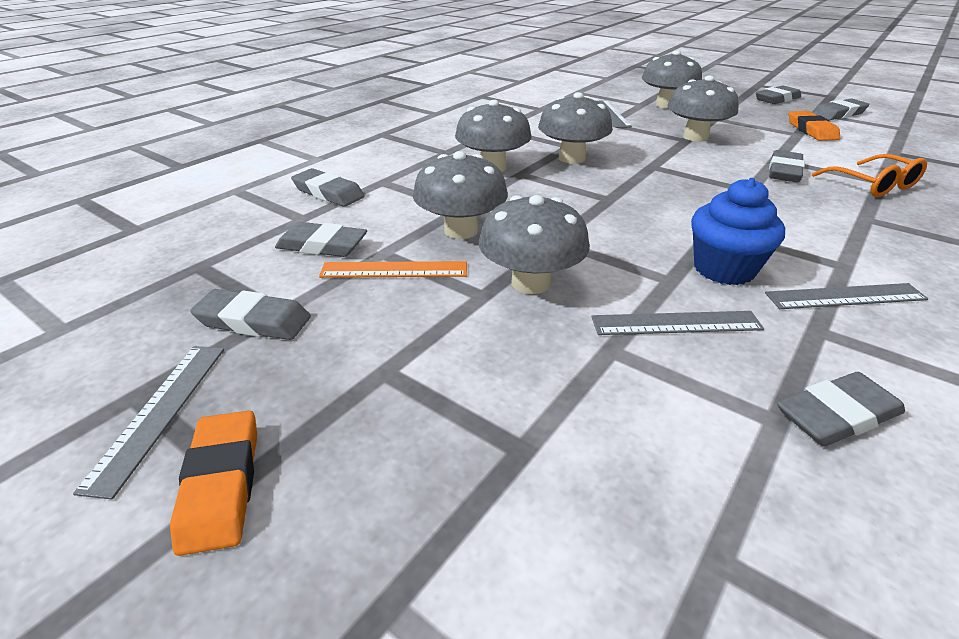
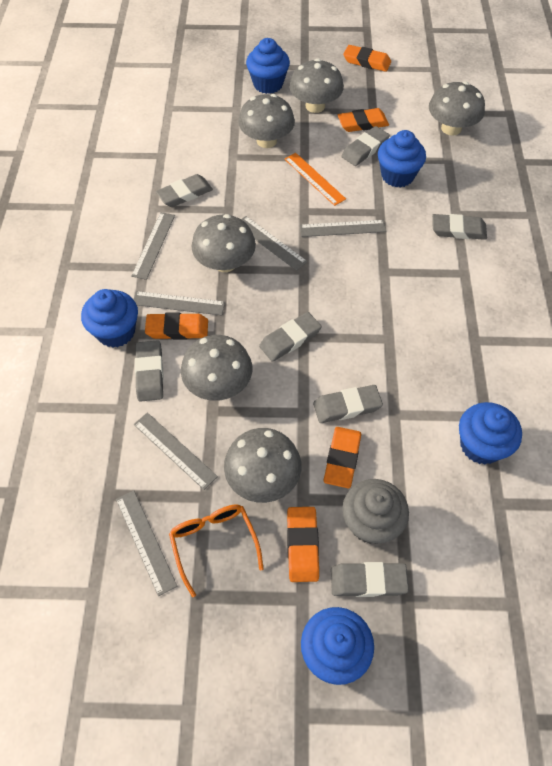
blue cupcake: [691,178,785,285] = 1 -> [81,289,138,348] [246,38,290,94] [301,607,374,685] [378,130,426,188] [459,402,522,465] = 5
grey cupcake: none = 0 -> [342,479,409,544] = 1
grey ruler: [73,346,224,499] [592,311,764,335] [598,100,632,128] [765,283,928,309] = 4 -> [116,491,177,596] [131,212,175,280] [133,291,225,315] [134,412,218,490] [241,216,308,271] [300,220,386,237] = 6
orange eraser: [170,410,257,556] [789,111,840,141] = 2 -> [145,312,208,340] [287,507,319,582] [324,427,361,488] [338,108,389,132] [343,45,391,72] = 5

